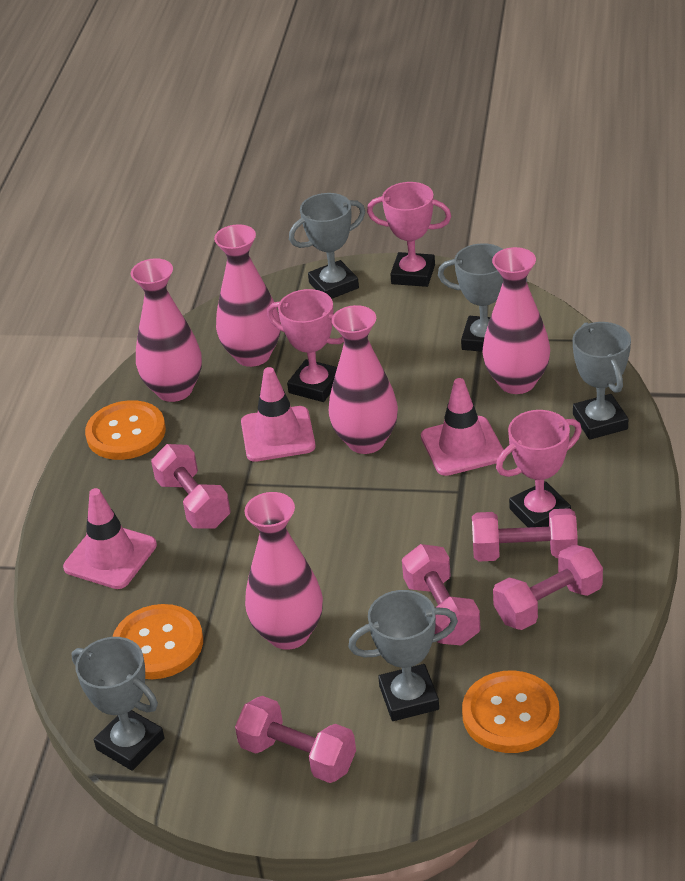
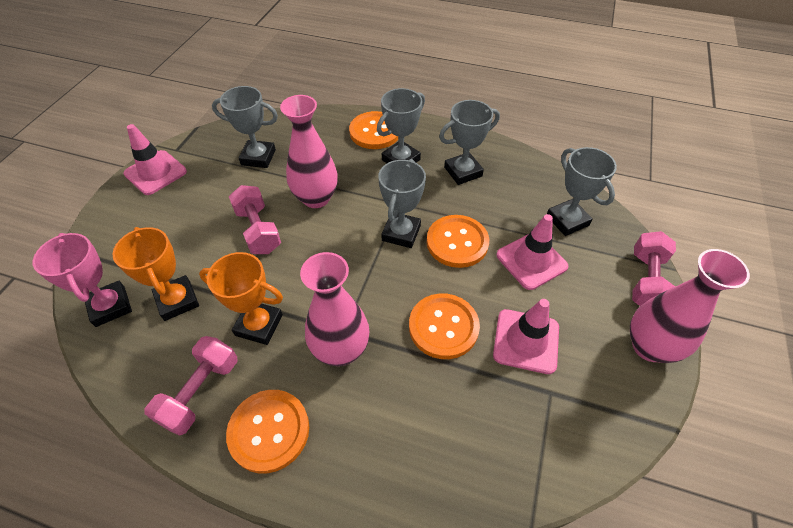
orange button: [85,400,166,460] [112,604,203,679] [462,670,559,753] = 3 -> [226,390,309,473] [349,111,398,149] [409,293,480,359] [427,215,489,268] = 4
orange trophy: none = 0 -> [112,227,199,321] [199,252,283,345] = 2
pink dumbbell: [151,444,231,529] [235,696,356,783] [402,544,481,646] [472,508,578,561] [493,544,603,630] = 5 -> [145,336,237,436] [229,185,281,254] [632,231,676,306] = 3
pink trophy: [267,289,344,402] [367,182,451,287] [496,410,582,527] = 3 -> [33,233,132,327] = 1
pink vase: [131,258,202,402] [214,224,281,367] [244,492,323,650] [329,305,398,454] [483,247,550,394] = 5 -> [280,95,338,208] [300,252,369,366] [630,249,750,363] = 3

